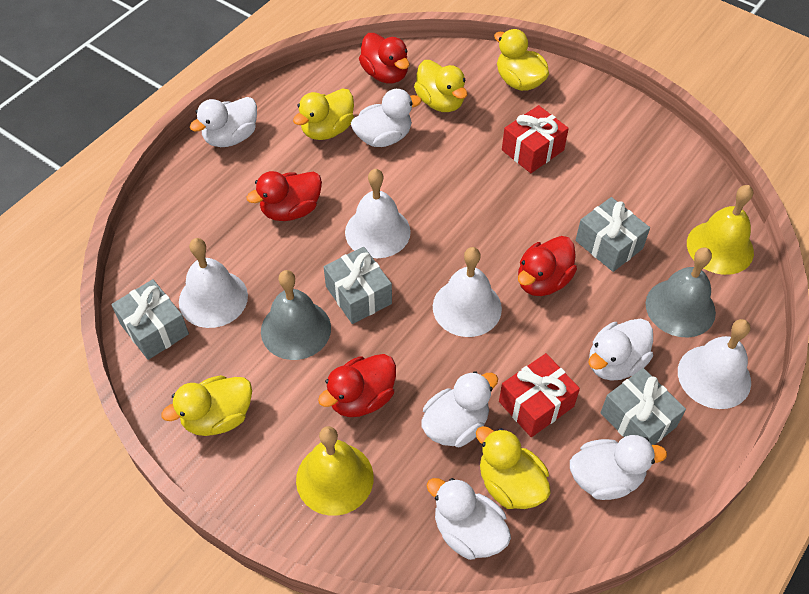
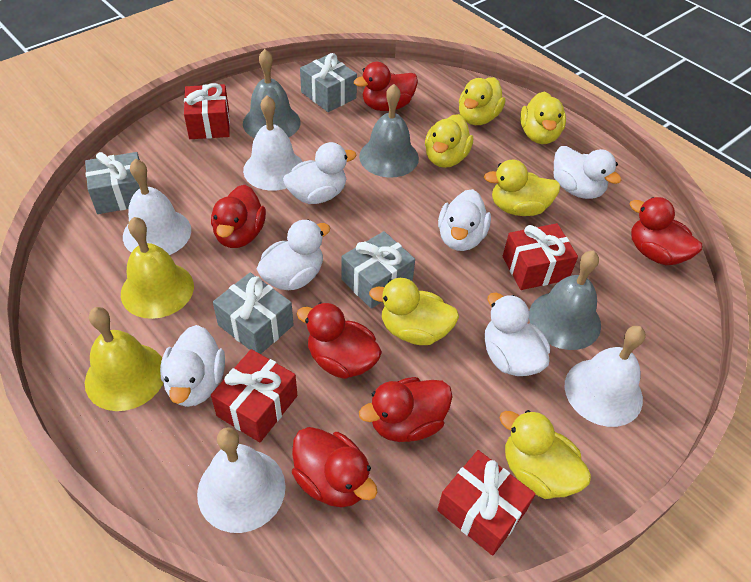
grey bell: [261,270,331,360] [646,248,716,338] = 2 -> [243,49,301,138] [359,84,419,178] [529,251,601,350] = 3
red duck: [246,171,322,221] [318,354,396,417] [359,33,410,84] [518,236,577,296] = 4 -> [211,185,266,248] [292,427,378,507] [297,303,382,379] [354,62,418,111] [359,377,453,442] [629,197,702,265] = 6
red gift: [499,353,580,437] [502,105,569,173] = 2 -> [184,83,230,139] [211,349,297,443] [437,450,536,556] [503,223,578,290] = 4
yellow duck: [161,375,252,436] [293,88,354,140] [414,60,468,112] [476,426,551,509] [494,29,549,91] = 5 -> [369,278,459,345] [425,114,473,168] [459,77,505,125] [484,160,560,216] [500,410,591,499] [520,92,566,144] = 6

